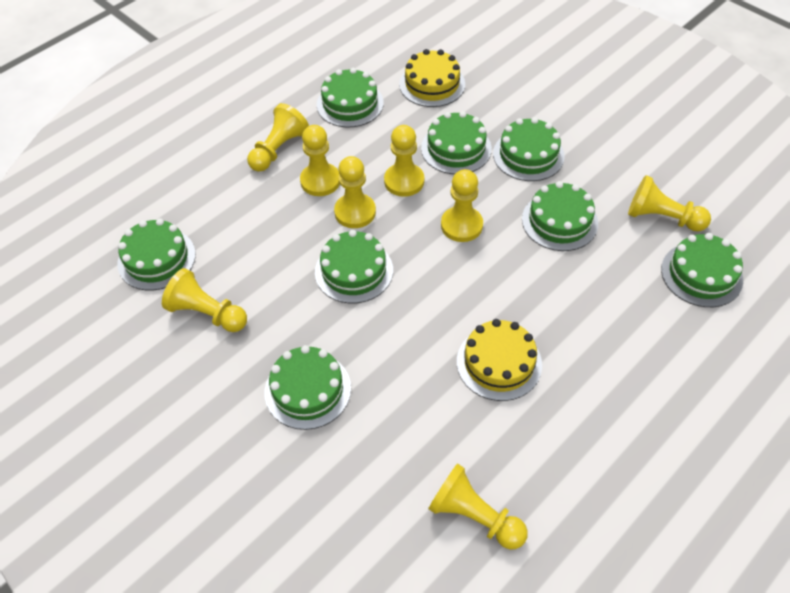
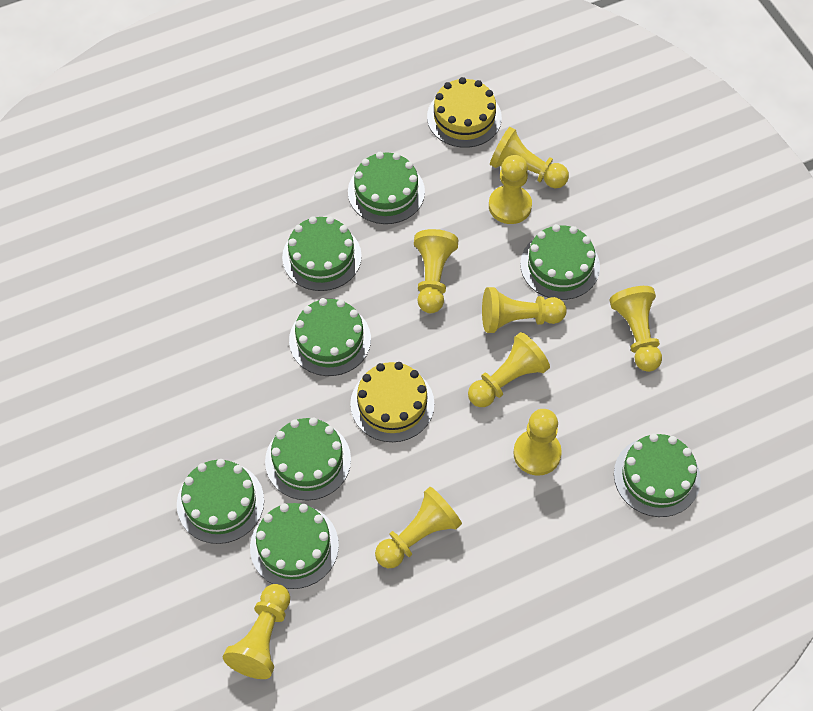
yellow pawn: [162,268,247,332] [247,103,309,172] [300,125,340,196] [334,156,376,228] [384,125,424,197] [428,463,528,549] [441,169,483,242] [628,175,711,231] = 8 -> [223,584,290,679] [375,487,462,568] [414,229,459,313] [468,332,550,407] [482,287,567,333] [489,155,532,224] [490,127,569,189] [513,409,562,476] [610,286,662,372] = 9

